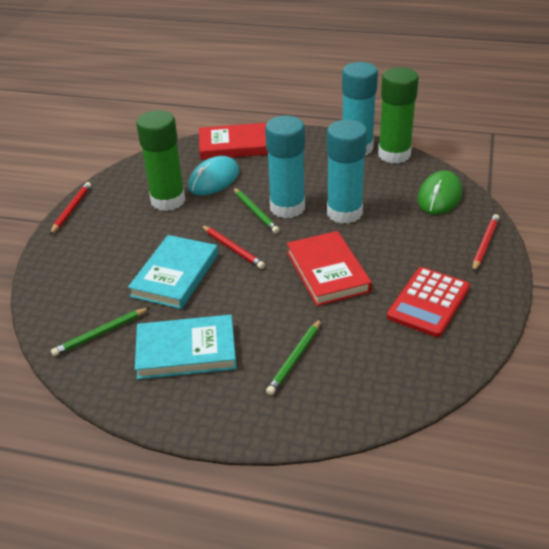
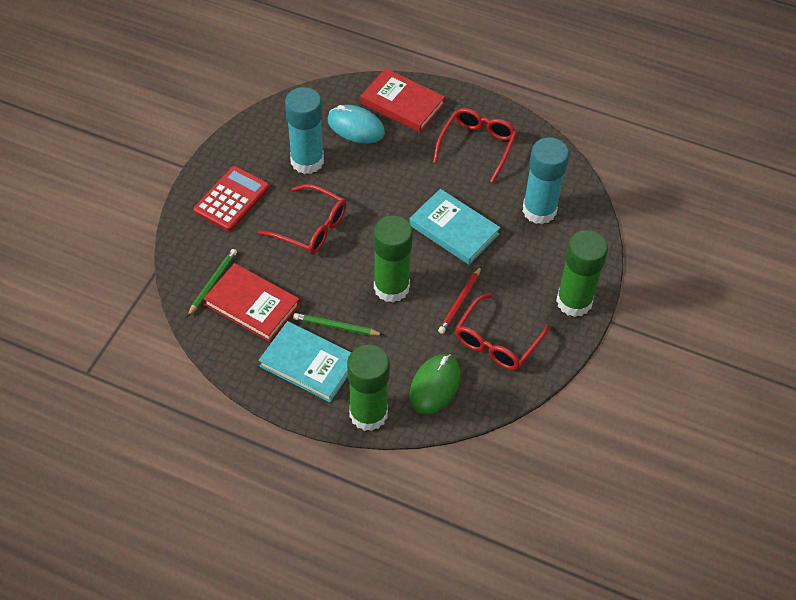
green glue stick: [136,110,185,211] [378,67,419,164] = 2 -> [347,345,390,431] [373,215,413,303] [556,230,608,317] = 3
green pencil: [51,307,150,356] [233,187,279,234] [266,319,321,395] = 3 -> [187,249,237,317] [293,313,384,335] = 2
red glasses: none = 0 -> [258,184,346,254] [433,108,517,183] [455,293,550,370] = 3
red pencil: [50,182,91,235] [201,225,265,269] [472,214,499,272] = 3 -> [438,266,482,334] = 1
turquoise glue stick: [265,116,305,218] [327,120,367,224] [342,62,378,155] = 3 -> [285,87,324,174] [523,137,569,224] = 2

